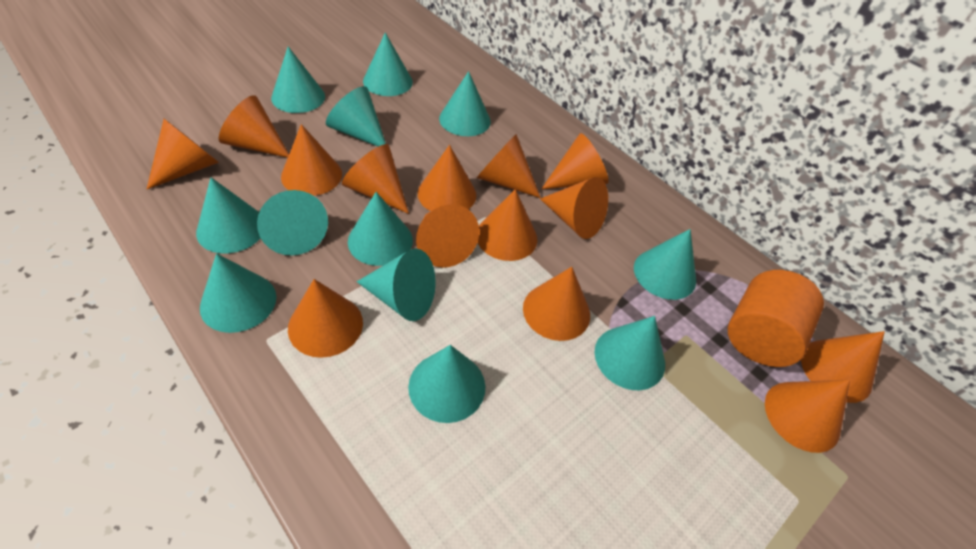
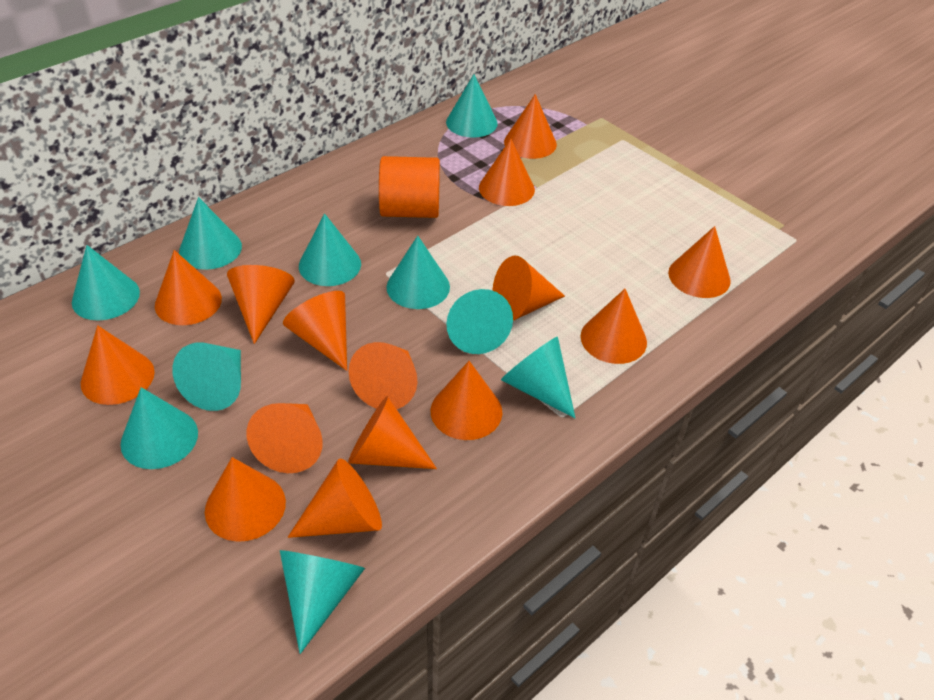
orange cone: [147,119,219,189] [219,95,289,158] [281,124,342,196] [288,279,363,358] [342,144,409,214] [416,204,479,268] [418,145,476,211] [477,134,541,198] [477,189,537,261] [523,267,590,341] [540,177,608,239] [541,133,609,189] [765,380,850,453] [801,331,885,403] = 14 -> [81,325,155,405] [155,250,222,325] [205,457,286,542] [227,265,295,344] [247,403,323,473] [283,291,347,371] [288,459,382,538] [348,396,437,469] [349,342,417,409] [430,361,502,440] [479,139,535,206] [492,256,565,321] [504,94,557,159] [581,289,647,364] [668,226,731,298] = 15
turquoise cone: [196,177,260,254] [200,253,276,333] [257,190,328,256] [271,47,325,113] [326,86,386,147] [348,192,413,266] [357,248,436,321] [363,32,413,96] [408,345,485,423] [439,71,491,136] [595,316,665,390] [634,229,696,300] = 12 -> [72,245,140,320] [120,387,198,469] [172,343,241,411] [179,197,242,270] [280,550,365,654] [299,213,361,286] [387,236,450,309] [446,74,498,138] [446,289,513,354] [501,337,575,418] = 10

